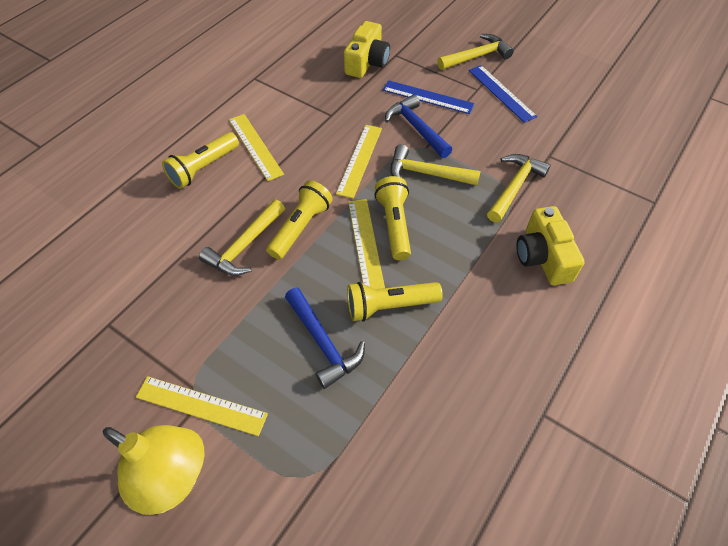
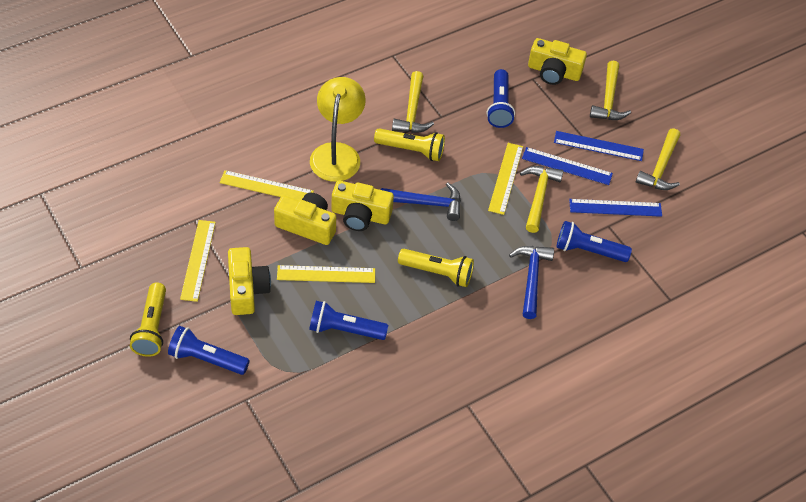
blue flashlight: none = 0 -> [168,326,250,375] [309,301,388,340] [487,69,515,128] [556,221,632,262] = 4
blue ruler: [383,80,474,114] [468,65,537,123] = 2 -> [522,147,613,185] [554,131,644,161] [569,199,662,217] = 3
yellow camera: [344,21,390,78] [516,206,585,285] = 2 -> [228,247,271,315] [274,193,336,245] [331,181,394,231] [528,38,587,85] = 4
yellow flashlight: [162,132,239,189] [266,180,333,260] [347,282,443,321] [374,176,411,260] = 4 -> [130,282,166,357] [374,128,445,161] [398,249,474,287] = 3

